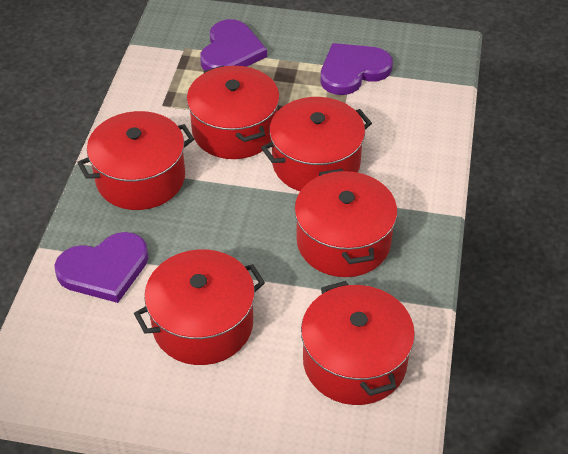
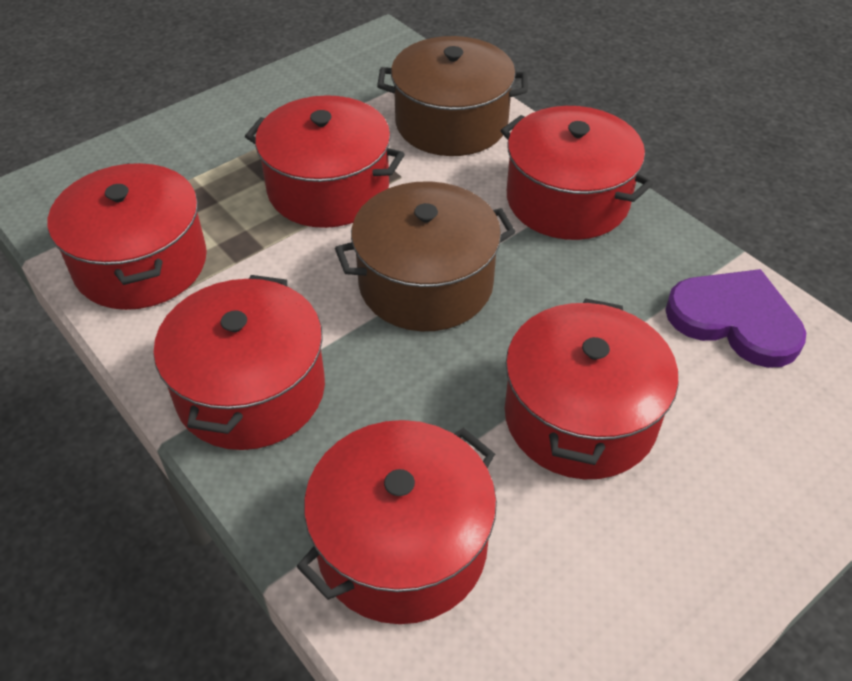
brown pot: none = 0 -> [335,181,516,331] [377,36,528,156] = 2
purple heart: [55,232,148,303] [200,19,267,71] [320,43,393,95] = 3 -> [665,269,806,368] = 1

